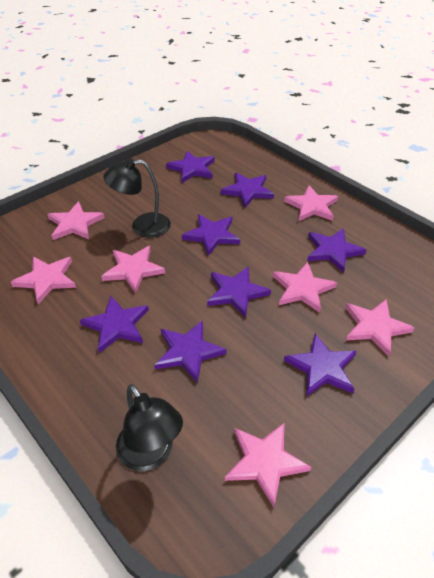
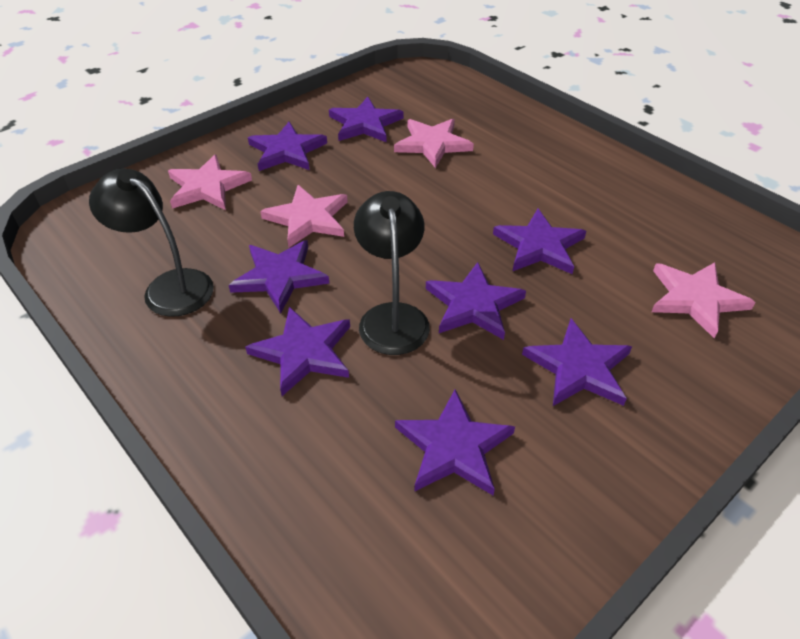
pink star: [11,257,76,304] [47,201,105,240] [101,246,165,293] [225,422,311,507] [273,262,337,313] [284,185,338,221] [346,299,414,356] = 7 -> [168,155,252,210] [260,185,348,248] [394,119,474,168] [651,262,756,339] = 4

